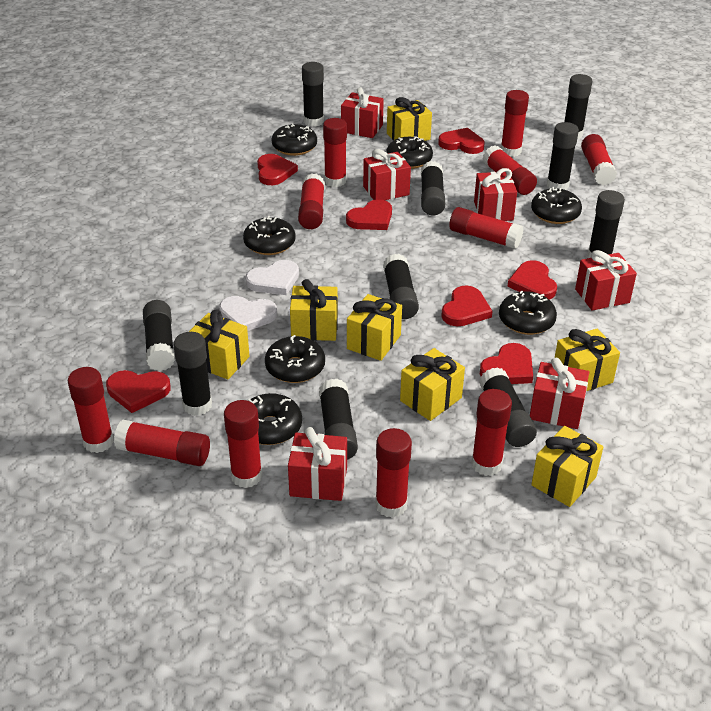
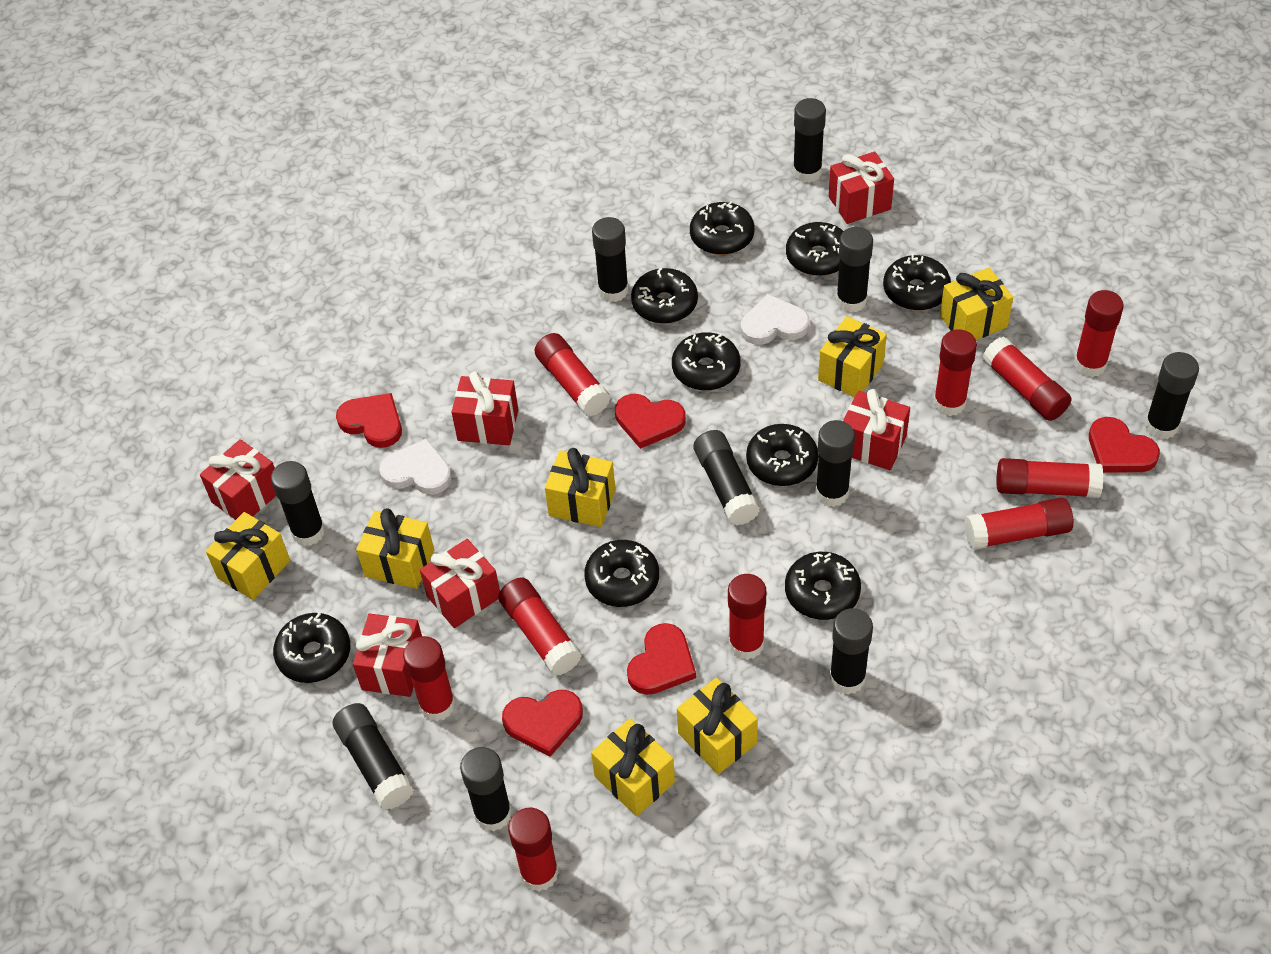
black donut: [243,216,296,255] [248,393,302,445] [265,335,325,383] [272,123,317,156] [386,136,433,169] [499,290,557,335] [531,187,582,224] = 7 -> [273,613,350,683] [584,540,659,607] [631,268,698,324] [672,332,740,391] [690,201,754,255] [746,424,819,486] [785,552,861,620] [786,222,844,276] [883,254,951,311] = 9
red glue stick: [68,367,114,453] [114,420,210,466] [224,400,262,488] [298,173,325,229] [323,118,347,187] [375,428,412,518] [449,207,524,249] [471,389,512,476] [483,145,537,195] [501,90,529,157] [581,134,617,185] = 11 -> [403,636,456,721] [498,577,582,676] [508,808,559,892] [534,333,611,416] [728,574,766,660] [933,329,977,416] [964,497,1073,550] [982,336,1072,421] [996,458,1103,498] [1074,290,1124,377] = 10
red heart: [106,370,171,413] [257,154,298,185] [346,199,392,230] [438,128,485,154] [441,286,493,326] [480,343,533,384] [507,260,557,300] = 7 -> [336,393,402,448] [502,690,583,757] [615,394,686,449] [627,623,696,695] [1089,417,1160,472] = 5

